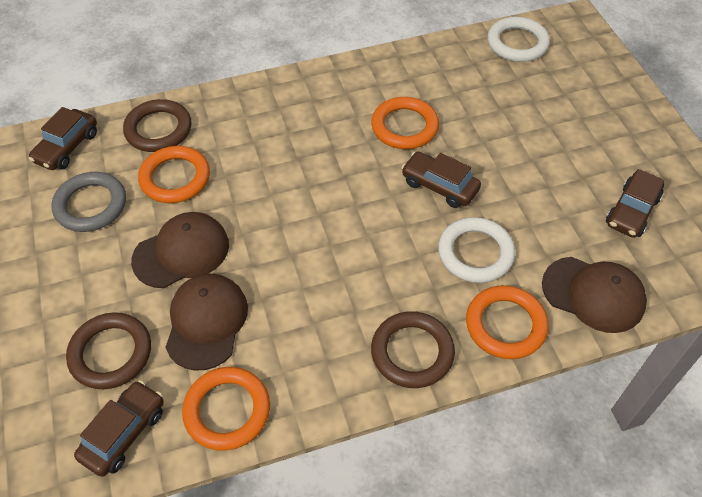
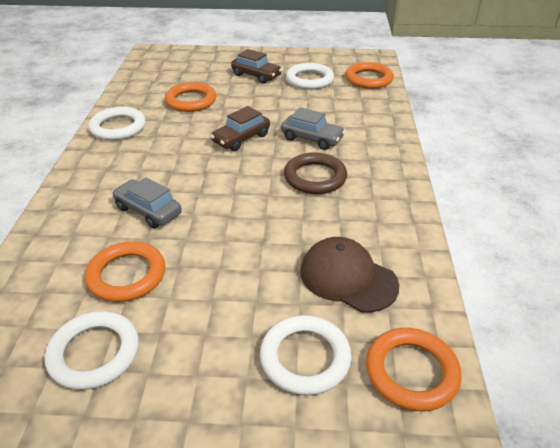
brown cap: [131,212,229,288] [165,274,248,370] [542,257,647,333] = 3 -> [300,237,399,313] = 1
brown car: [29,107,97,170] [74,380,164,477] [401,152,481,208] [606,169,664,238] = 4 -> [210,106,270,151] [231,49,282,84] = 2
brown ring: [66,312,151,389] [123,99,191,152] [371,311,455,388] = 3 -> [284,152,347,194] = 1
grey car: none = 0 -> [112,177,182,229] [281,107,345,150] = 2
grey ring: [52,172,126,232] = 1 -> none = 0
white ring: [438,217,515,283] [487,17,550,62] = 2 -> [45,311,139,390] [89,107,146,140] [260,315,352,395] [286,63,334,90] = 4

